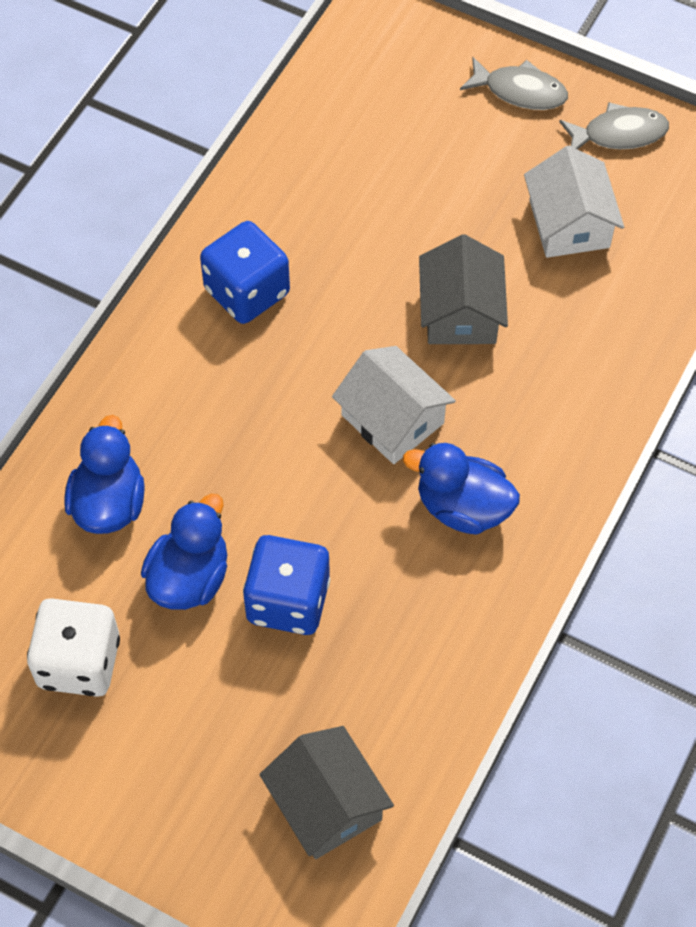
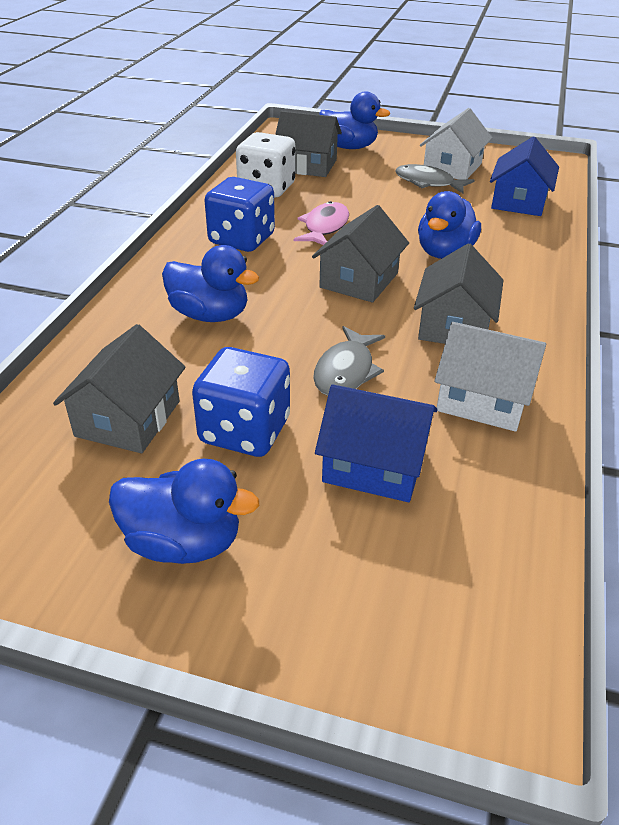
blue duck: [64,415,145,534] [141,494,227,610] [403,443,520,535] = 3 -> [109,459,259,564] [162,245,259,322] [319,91,390,149] [418,191,481,259] = 4
blue house: none = 0 -> [315,384,438,502] [490,136,559,216] = 2
grey house: [259,726,394,859] [419,234,508,344] = 2 -> [53,324,186,453] [275,111,342,177] [312,205,409,302] [414,243,504,344] = 4
pink fish: none = 0 -> [294,201,349,245] = 1

